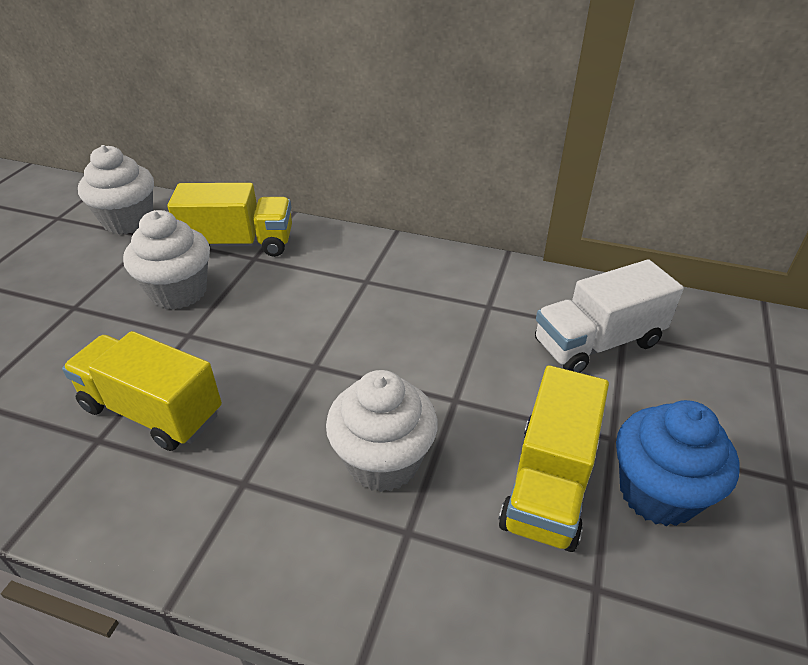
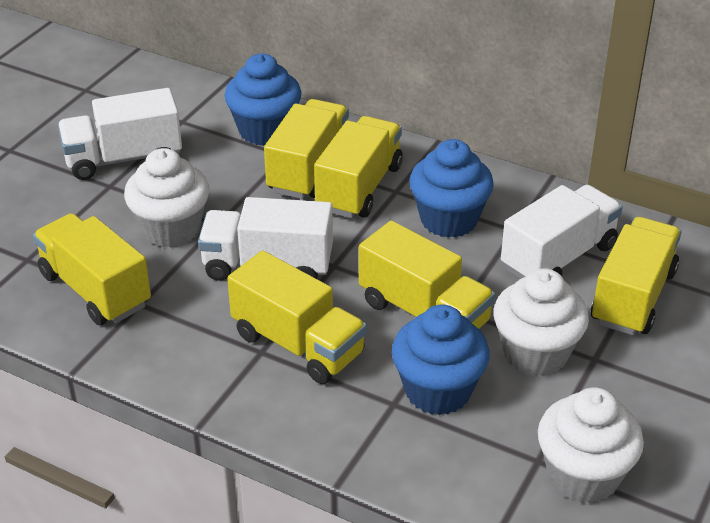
blue cupcake: [616,400,739,526] = 1 -> [224,54,301,146] [392,304,490,415] [409,139,494,238] = 3
white truck: [535,260,684,373] = 1 -> [58,88,182,180] [198,197,333,281] [501,185,623,279] = 3
yellow truck: [62,331,222,451] [167,183,292,257] [499,365,609,552] = 3 -> [33,213,151,325] [227,250,367,384] [264,99,349,199] [314,116,403,218] [359,221,495,329] [591,217,681,335] = 6

